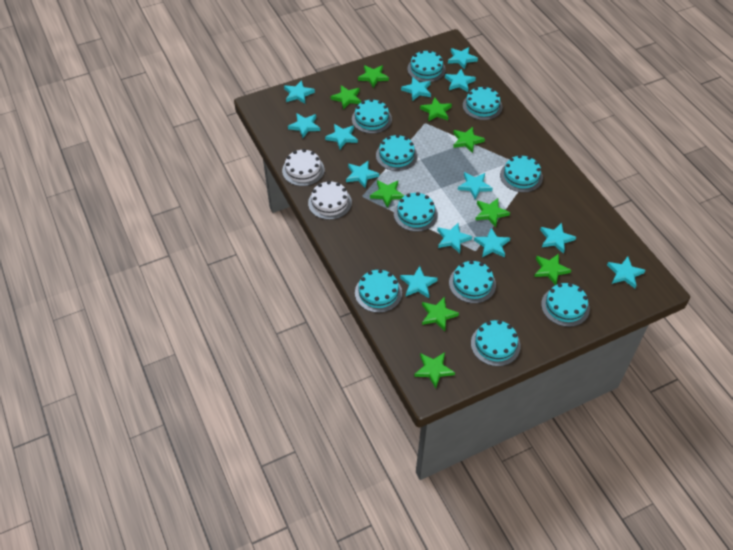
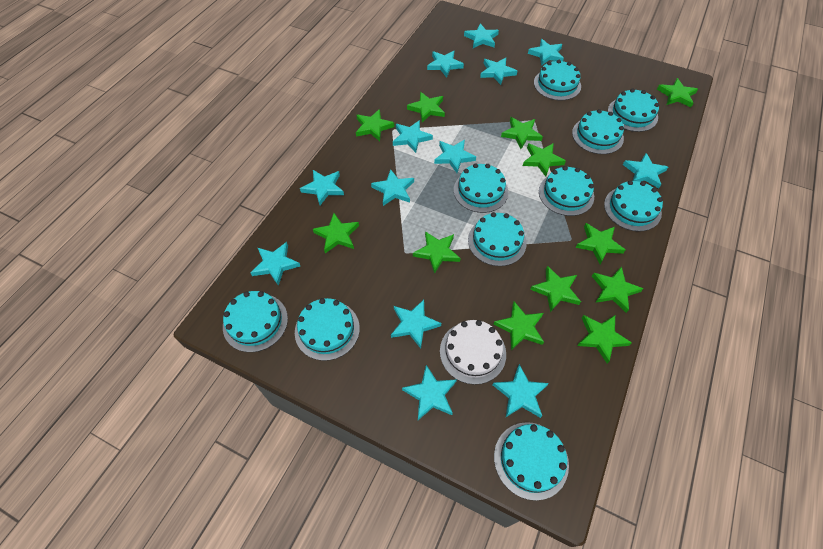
green star: [331,85,361,109] [358,65,389,88] [370,180,405,208] [414,352,455,388] [420,97,452,122] [422,297,459,331] [453,127,485,153] [475,198,510,227] [534,254,571,285] = 9 -> [313,213,359,253] [356,109,394,141] [407,92,445,122] [413,231,461,274] [493,301,544,350] [501,117,543,149] [523,143,566,176] [530,266,581,312] [576,223,625,264] [577,315,632,363] [592,266,643,313] [657,78,698,107] = 12
white cake: [282,149,325,186] [308,181,352,220] = 2 -> [440,320,506,385] = 1

